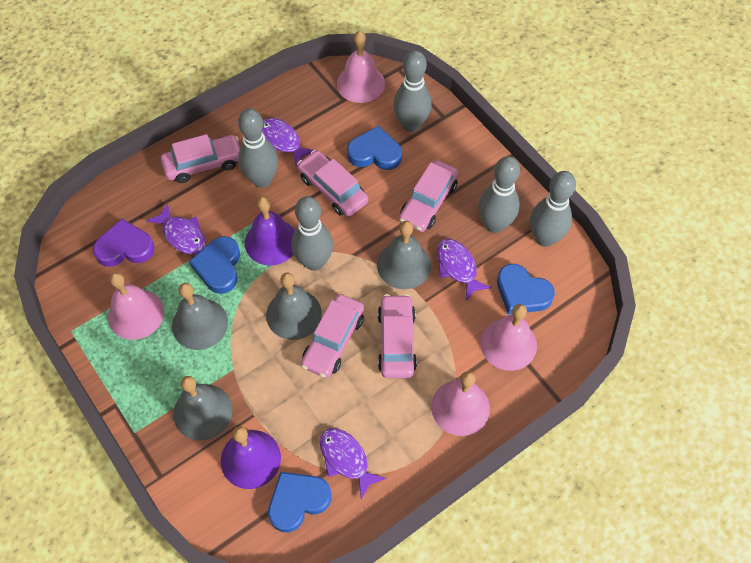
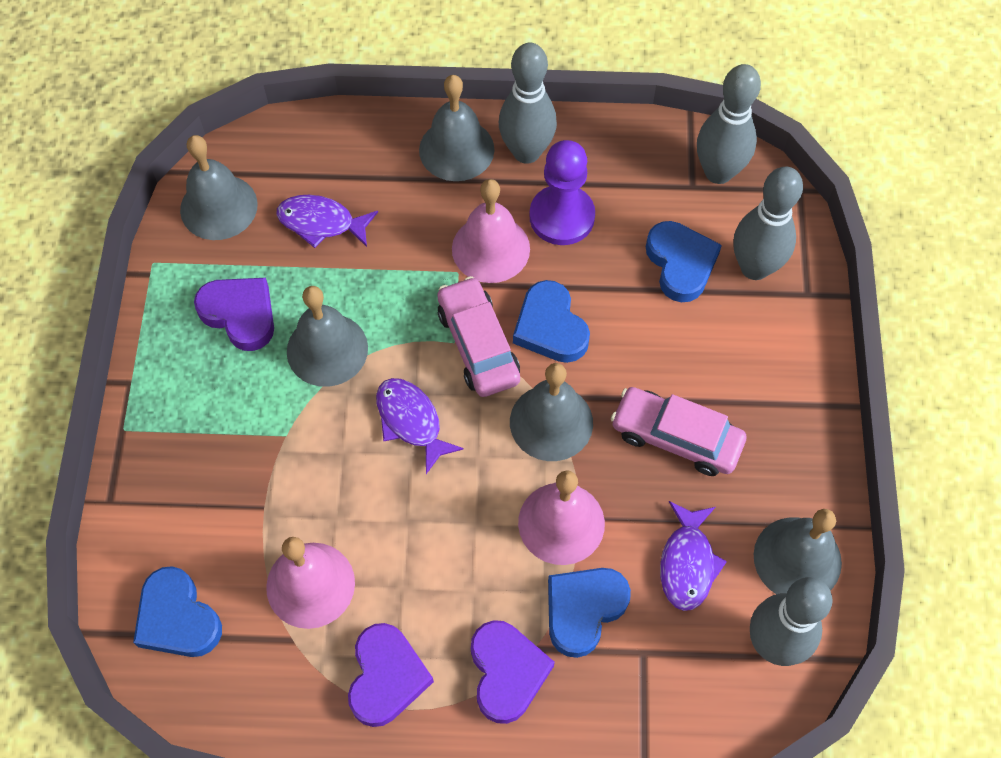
grey bell: [172,283,228,350] [173,376,232,440] [266,272,322,340] [377,221,431,289] = 4 -> [180,135,258,240] [287,286,368,387] [419,75,494,181] [510,363,593,461] [754,509,842,594] = 5
grey bowling pin: [238,109,278,188] [291,196,333,271] [393,50,432,132] [478,156,520,233] [530,171,576,247] = 5 -> [499,43,557,164] [697,64,761,184] [733,167,803,280] [750,577,833,666] = 4
pink bell: [108,272,164,340] [337,31,385,103] [431,371,490,436] [480,304,537,371] = 4 -> [266,537,355,629] [452,179,530,283] [518,470,605,565] = 3
pink car: [161,134,240,183] [297,150,368,216] [301,294,364,378] [378,294,417,378] [399,160,459,232] = 5 -> [437,276,520,397] [611,387,746,476] = 2
purple bell: [221,426,281,489] [245,196,295,266] = 2 -> none = 0
purple fish: [146,203,206,254] [262,118,316,166] [320,428,386,499] [437,239,491,300] = 4 -> [276,195,378,248] [376,378,464,474] [660,501,727,611] = 3
purple heart: [93,219,155,267] = 1 -> [194,278,274,351] [348,623,434,727] [471,620,555,724] = 3
purple pawn: none = 0 -> [529,140,595,245] = 1

